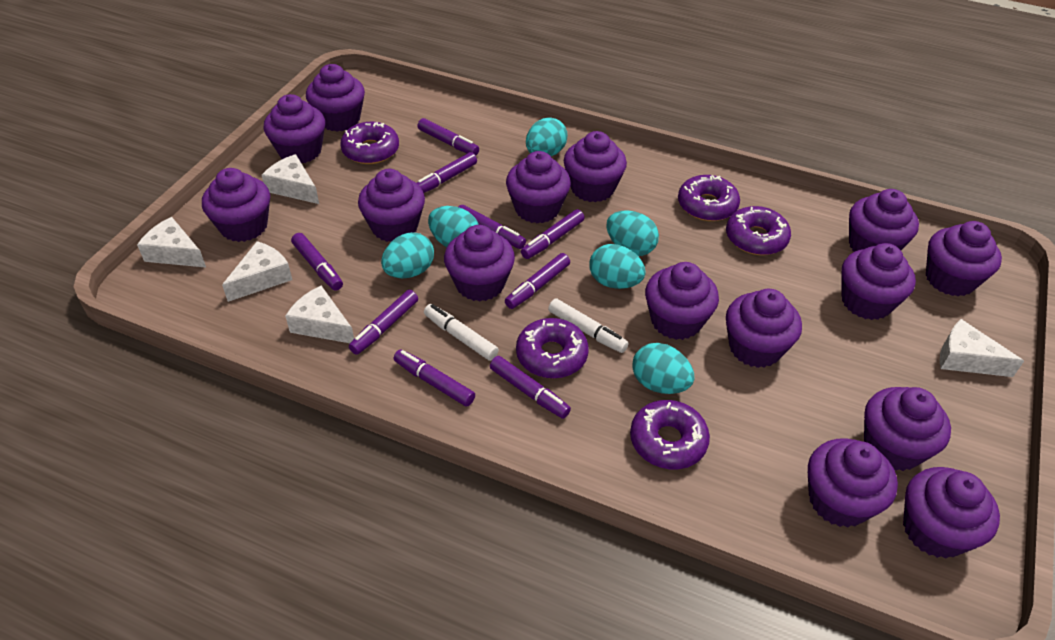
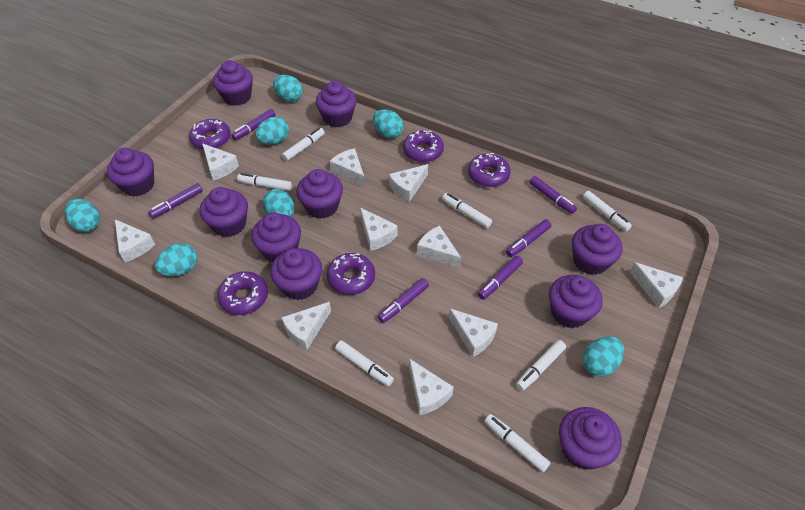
purple cupcake: [202,168,270,242] [263,94,325,163] [306,64,365,132] [358,169,425,242] [444,225,515,302] [506,151,571,224] [564,131,627,202] [645,262,719,340] [726,289,802,368] [808,438,898,528] [841,243,916,320] [849,189,919,252] [864,387,951,471] [903,467,1000,559] [926,221,1002,297] = 15 -> [107,148,154,197] [200,187,248,237] [213,60,253,106] [251,213,301,262] [270,248,322,300] [296,169,343,219] [316,81,357,127] [549,275,603,328] [559,407,622,470] [572,224,623,275] = 10
purple marker: [291,233,343,291] [349,290,418,355] [394,349,475,407] [417,118,479,156] [417,152,477,193] [459,205,526,249] [490,356,571,419] [505,253,570,309] [521,209,584,259] = 9 -> [148,183,203,219] [231,109,275,140] [378,278,429,323] [478,256,523,300] [506,219,551,257] [529,176,577,214] = 6
turquoise egg: [381,232,434,278] [428,206,479,247] [526,117,568,156] [589,244,646,289] [606,210,659,256] [632,343,694,394] = 6 -> [65,199,100,232] [155,243,197,276] [255,117,289,145] [263,189,294,217] [273,75,303,102] [373,109,404,138] [583,336,624,377] = 7
white cheese: [137,217,206,268] [222,241,292,302] [262,154,319,204] [285,286,354,343] [940,319,1024,377] = 5 -> [115,219,155,262] [202,143,239,181] [281,302,331,350] [330,148,365,187] [360,208,397,251] [389,164,428,202] [409,358,454,415] [417,226,461,268] [449,309,498,357] [630,262,683,308] = 10
white marker: [424,304,499,361] [548,299,629,353] = 2 -> [237,173,292,191] [282,128,325,161] [335,340,394,386] [442,193,492,228] [484,414,551,472] [516,340,566,391] [583,191,632,231] = 7

